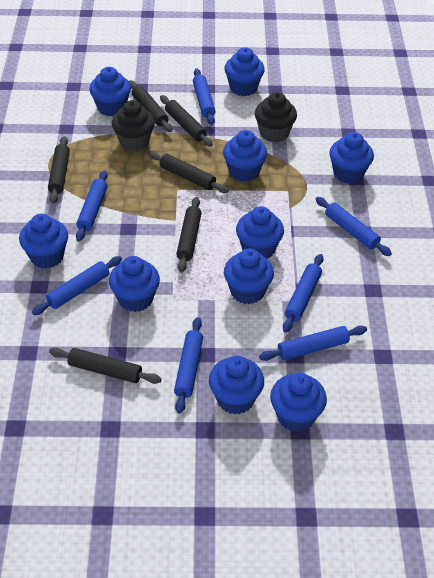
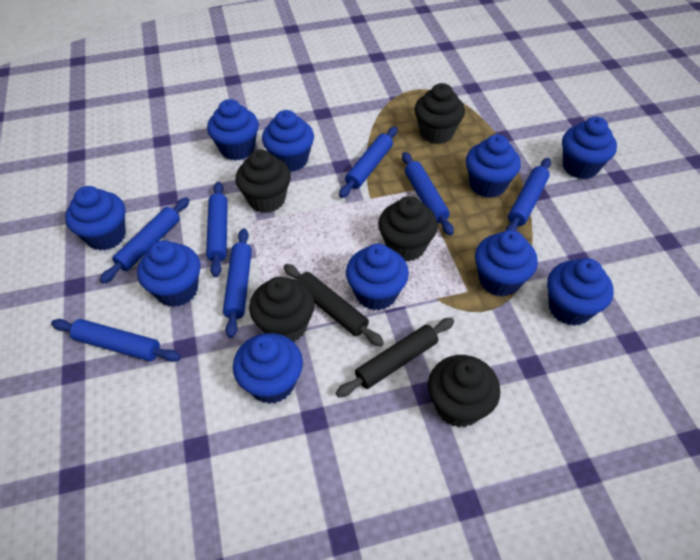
black cupcake: [112,100,155,151] [255,92,297,142] = 2 -> [236,150,291,213] [249,277,315,342] [378,196,438,262] [415,83,465,144] [428,355,500,427] = 5
black rolling pin: [48,136,70,203] [49,348,161,384] [129,80,172,132] [148,151,229,193] [160,95,213,147] [176,197,202,272] = 6 -> [284,264,384,347] [336,318,454,397] = 2

